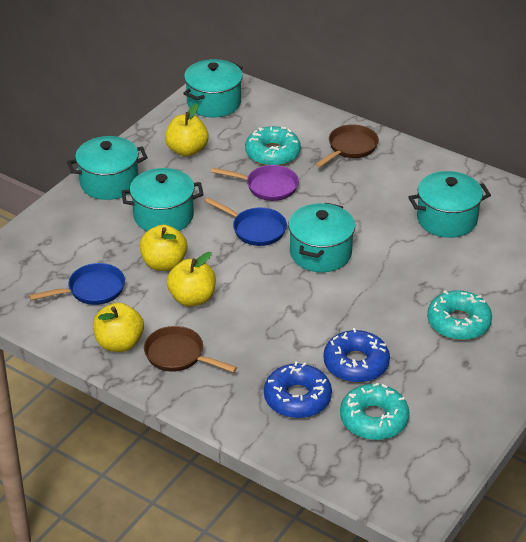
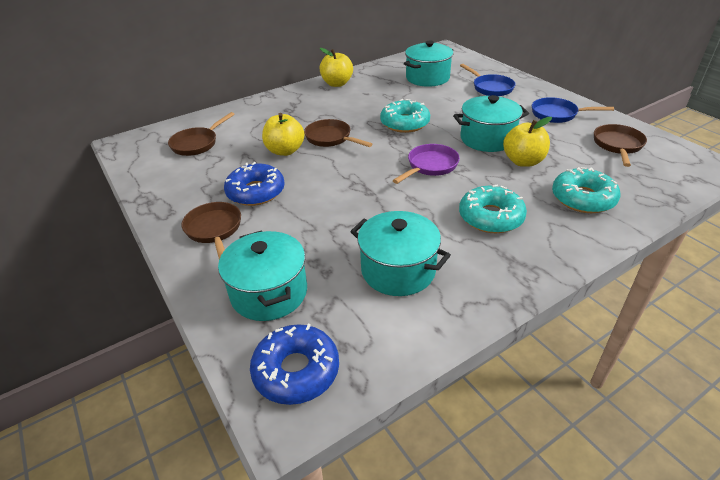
brown pan: [144,326,237,373] [315,125,379,167] = 2 -> [168,112,235,156] [181,202,241,259] [304,119,372,147] [594,124,647,167] = 4
turquoise pot: [67,136,148,200] [121,168,204,231] [183,59,243,117] [288,202,355,272] [408,171,491,238] = 5 -> [218,230,307,321] [350,211,451,296] [404,40,453,87] [453,95,529,152] = 4
yellow apple: [93,303,144,352] [139,225,188,271] [165,103,209,157] [167,252,216,307] = 4 -> [262,113,305,156] [319,48,353,87] [503,117,552,167] = 3

